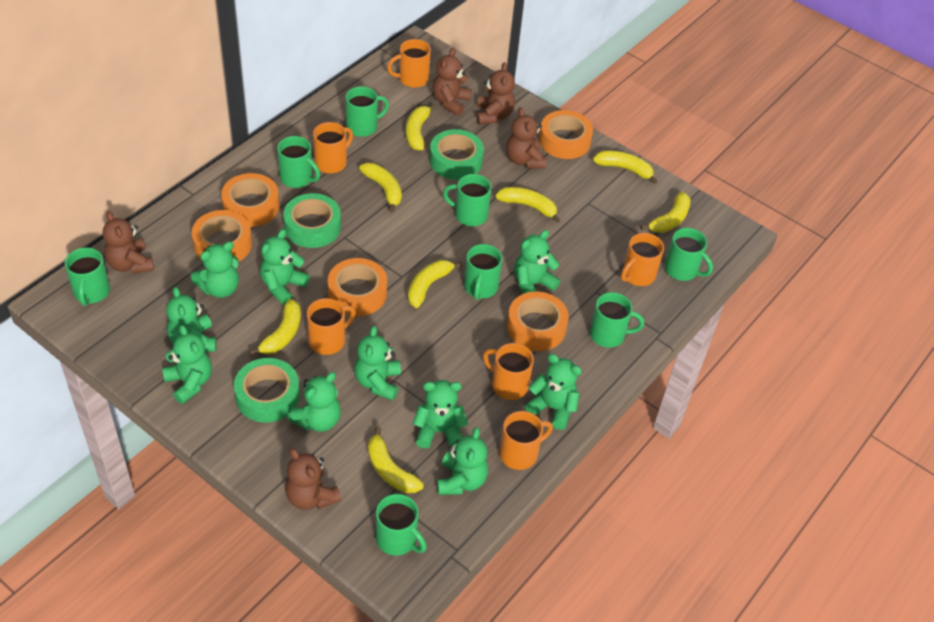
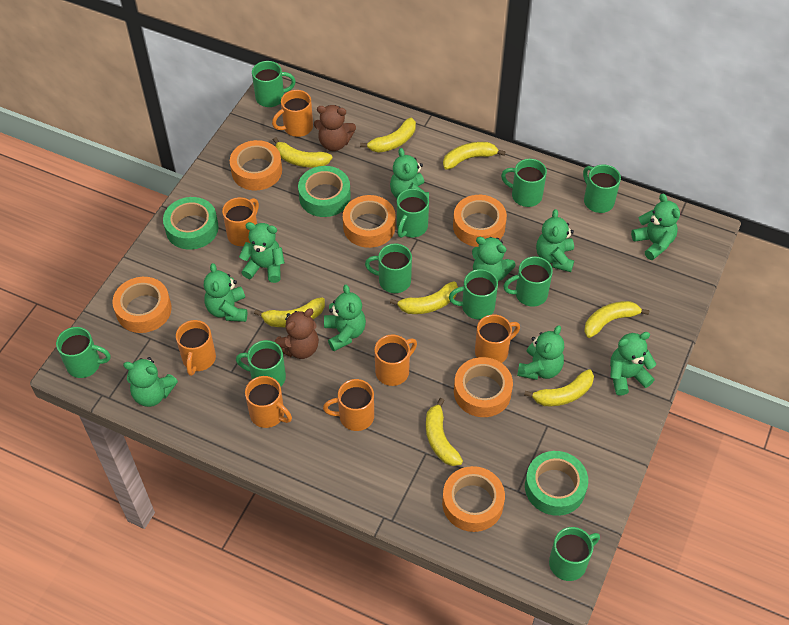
brown teddy bear: [103,211,154,274] [285,448,341,510] [433,48,472,116] [477,62,515,125] [506,107,546,168] = 5 -> [274,308,319,359] [314,105,356,151] = 2
green mug: [65,247,110,306] [277,136,320,188] [345,86,389,137] [376,494,427,556] [443,174,491,226] [464,244,502,300] [590,292,644,348] [665,228,713,281] = 8 -> [56,327,111,378] [236,340,286,386] [252,61,296,107] [365,243,412,293] [397,189,429,238] [449,269,498,319] [501,159,547,207] [503,256,553,307] [549,527,600,581] [583,165,621,213] = 10
orange mug: [307,298,356,355] [313,122,353,173] [387,39,431,88] [483,343,534,400] [499,411,553,470] [621,233,664,286] = 6 -> [176,320,216,376] [222,197,259,246] [245,376,292,428] [272,90,313,137] [323,379,374,431] [374,334,417,386] [475,314,520,363] = 7
orange tape: [192,210,252,261] [221,173,280,227] [328,258,387,316] [507,291,569,351] [539,110,593,159] = 5 -> [113,277,172,333] [230,140,282,190] [343,195,396,248] [442,466,505,532] [453,195,507,247] [454,357,513,417] = 6

